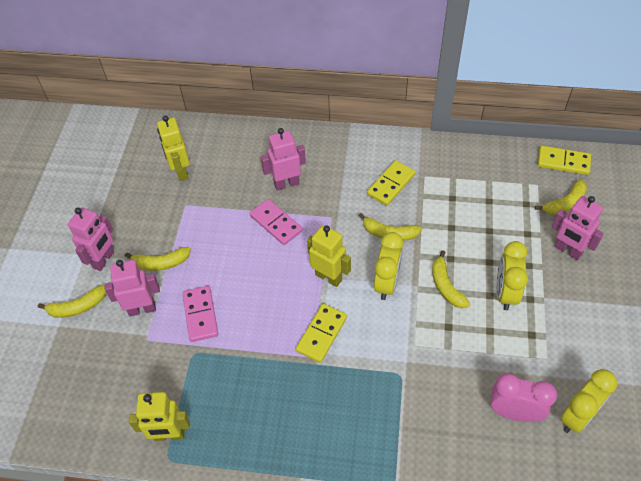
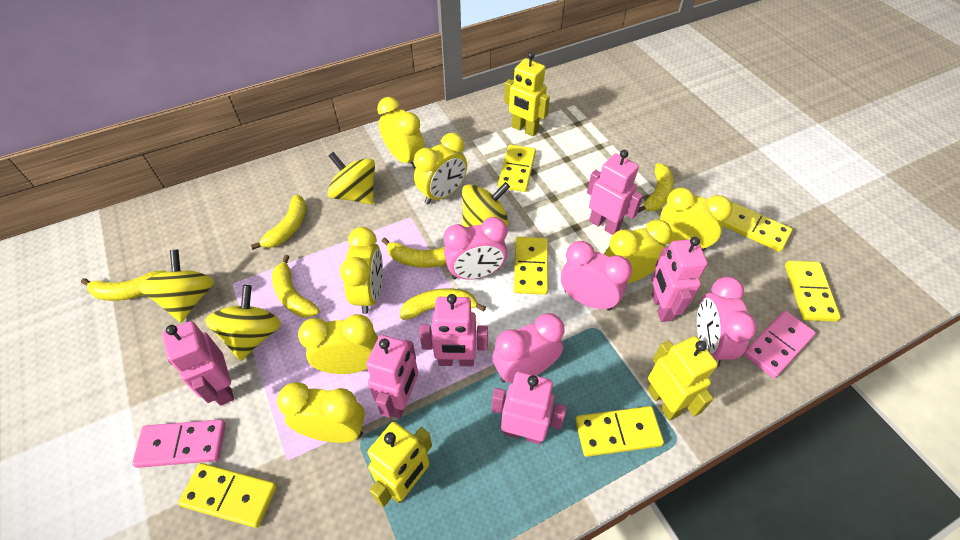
pink clock: [490,373,557,422] = 1 -> [443,217,508,280] [492,313,564,383] [561,241,632,311] [697,276,757,367] = 4
pink robot: [68,208,114,271] [104,260,160,316] [261,128,306,190] [552,196,604,260] = 4 -> [162,321,234,406] [366,335,418,419] [419,294,488,366] [492,372,567,444] [587,150,643,235] [652,237,707,322] = 6
yellow banana: [38,285,106,318] [125,247,191,271] [359,213,422,241] [432,250,471,308] [535,179,587,215] = 5 -> [81,270,166,301] [251,195,306,250] [272,255,319,318] [382,237,447,268] [400,288,486,320] [638,163,674,213] = 6
yellow clock: [374,232,403,300] [496,241,528,310] [560,369,617,433] = 3 -> [277,382,365,443] [298,314,378,374] [340,227,383,314] [377,97,424,169] [414,133,467,204] [604,219,672,284] [660,187,733,251] = 7
yellow domino: [296,304,347,363] [367,160,415,206] [538,146,591,175] = 3 -> [178,463,277,528] [498,145,536,192] [514,237,548,295] [575,406,664,457] [723,202,792,252] [785,261,841,322] = 6
yellow spinning top: none = 0 -> [138,250,214,322] [205,285,281,361] [328,152,375,204] [462,182,510,228] = 4

